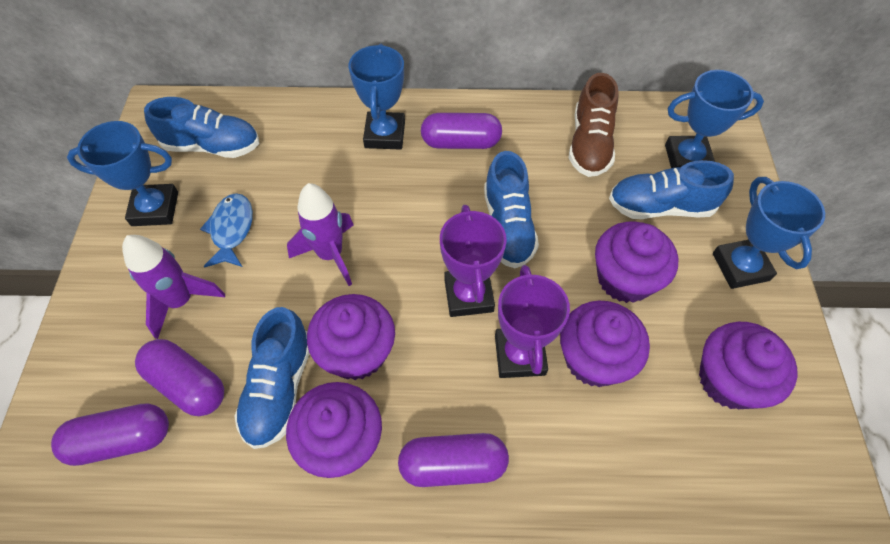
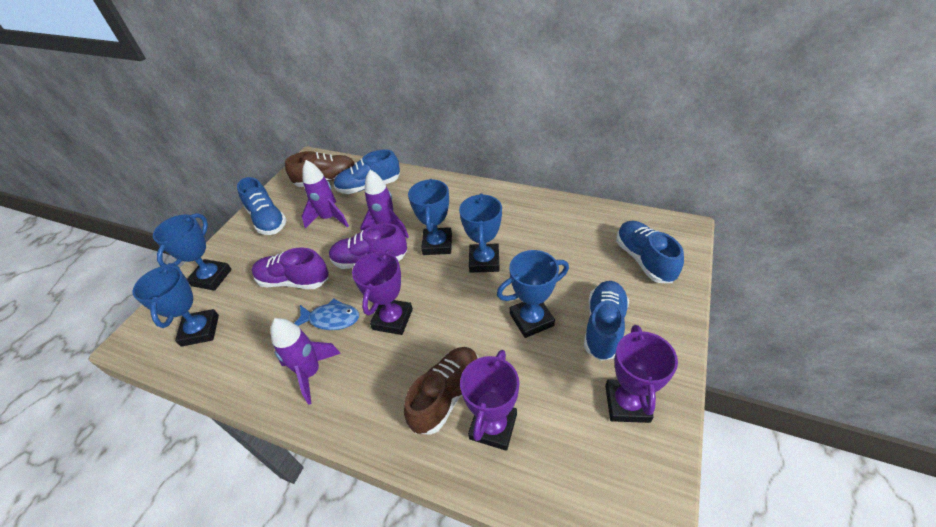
blue trophy: [67,121,178,226] [349,44,405,150] [665,70,764,168] [713,177,825,289] = 4 -> [132,263,219,347] [153,213,232,291] [408,179,452,255] [459,193,502,273] [497,250,569,338] = 5
brown shoe: [569,73,619,177] = 1 -> [285,151,355,187] [404,347,478,435] = 2
purple capsule: [51,403,169,466] [135,339,224,416] [398,433,509,487] [421,113,502,149] = 4 -> none = 0
purple cupcake: [286,382,382,478] [307,294,395,380] [560,301,650,387] [595,222,678,303] [699,322,797,409] = 5 -> none = 0
purple rocket: [122,235,225,339] [287,183,354,286] = 2 -> [271,318,341,405] [302,160,349,228] [360,170,409,238] = 3
purple shoe: none = 0 -> [252,248,329,289] [329,223,407,269] = 2
purple trophy: [440,205,507,317] [495,265,570,378] = 2 -> [352,249,413,335] [460,350,519,451] [605,325,678,423] = 3

